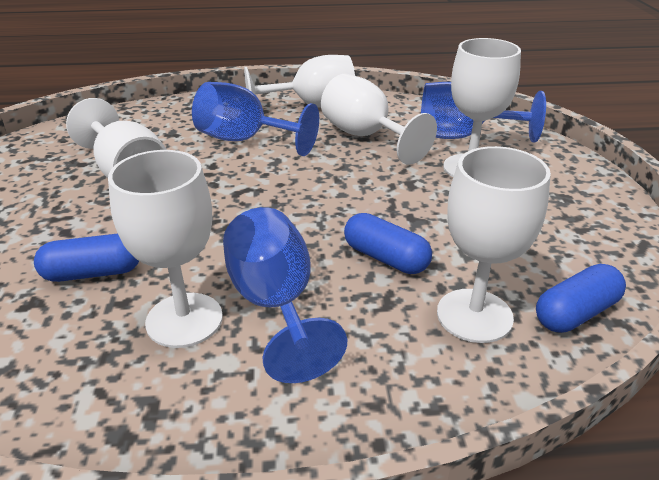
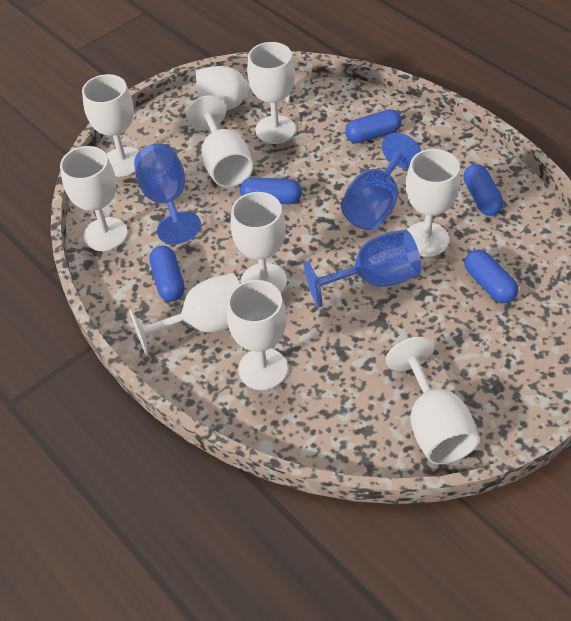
blue capsule: [34,234,139,282] [344,213,432,274] [536,264,626,333] = 3 -> [149,246,185,301] [240,177,302,204] [345,109,402,143] [463,164,504,216] [464,249,518,303] = 5
white goblet: [66,98,167,178] [108,150,223,348] [244,55,355,108] [321,74,437,165] [437,146,551,343] [443,38,521,177] = 6 -> [60,146,128,251] [82,74,139,177] [129,273,240,356] [187,95,253,187] [196,66,289,110] [227,280,288,390] [231,192,287,293] [247,42,296,144] [386,337,479,464] [406,149,460,257] = 10

